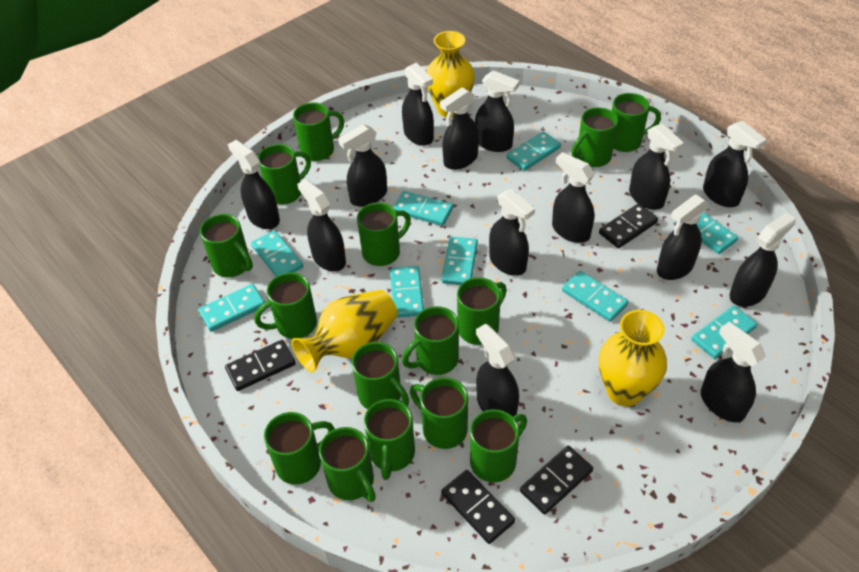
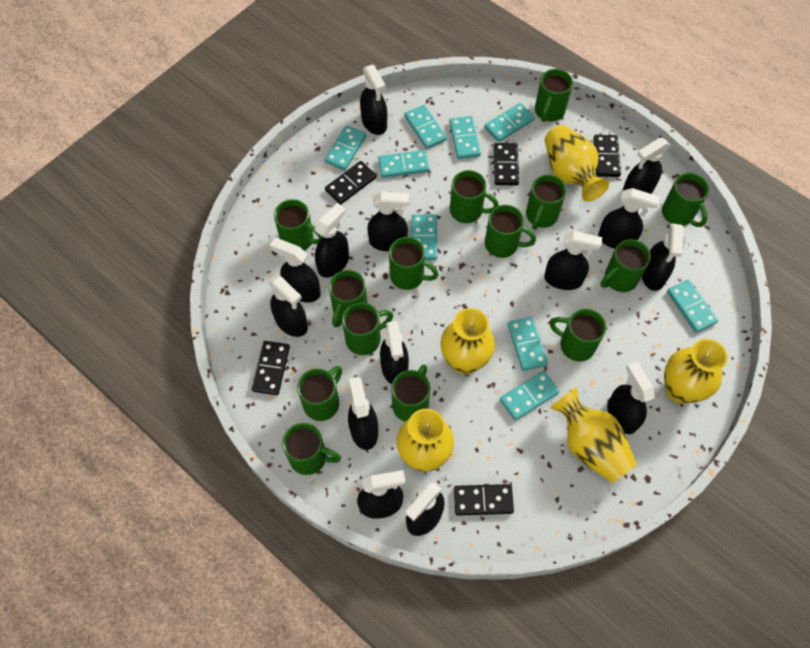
black domino: [225,340,296,391] [441,470,515,544] [520,446,593,515] [599,204,658,248] = 4 -> [252,341,290,395] [325,161,376,205] [454,484,514,516] [494,143,519,186] [594,135,621,177] = 5
green mug: [200,214,253,277] [254,272,317,339] [258,144,311,204] [264,412,335,485] [293,102,344,161] [319,427,376,502] [352,342,409,409] [357,202,411,266] [364,399,415,480] [402,306,459,375] [410,377,468,449] [457,277,507,345] [470,409,527,482] [571,107,618,167] [612,93,661,152] = 15 -> [274,199,322,250] [282,423,341,475] [297,366,342,421] [329,270,367,328] [342,302,393,355] [389,237,439,290] [391,364,430,422] [450,170,499,223] [485,205,536,258] [526,175,566,230] [535,69,573,122] [550,309,606,362] [601,239,651,292] [662,173,709,227] = 14
yellow vase: [292,290,397,373] [426,31,475,118] [599,310,667,407] = 3 -> [397,409,454,471] [440,308,495,375] [545,125,609,201] [550,387,637,483] [664,339,728,404] = 5

